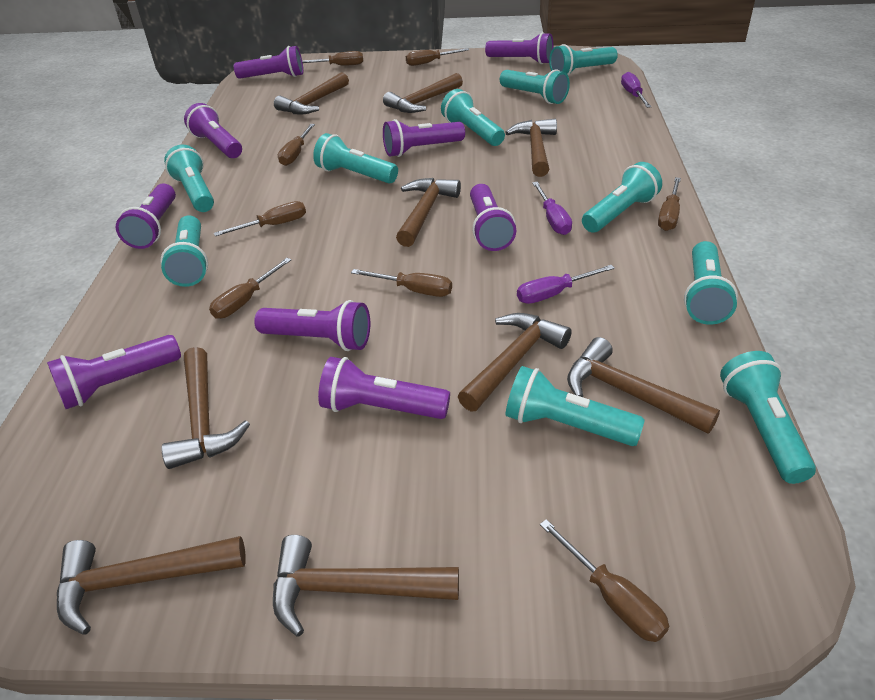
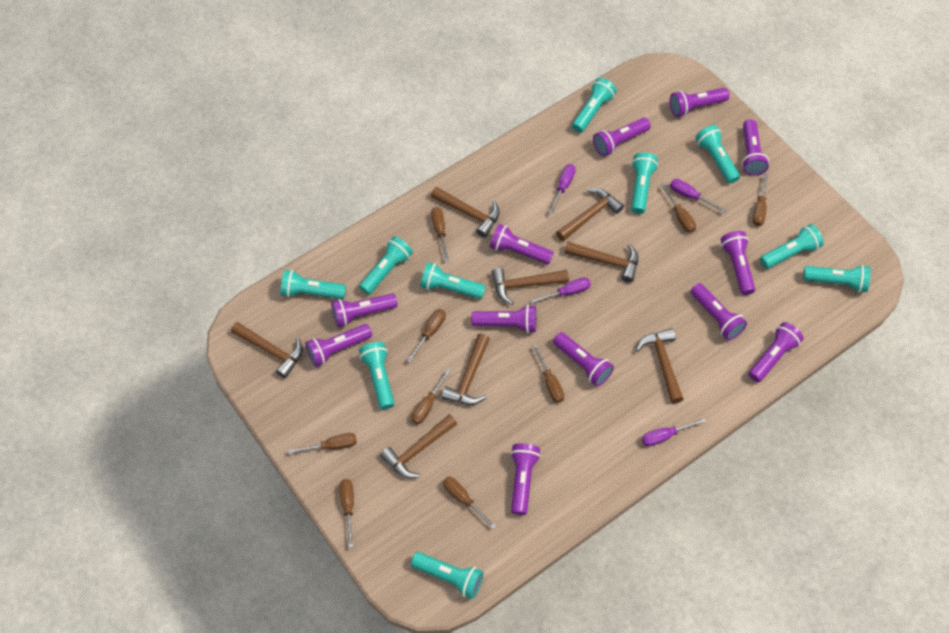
brown hammer: [57,536,246,635] [161,347,250,469] [273,535,459,637] [274,72,349,114] [383,73,463,113] [396,178,461,247] [458,313,572,412] [505,119,557,177] [567,337,720,434] = 9 -> [231,322,303,378] [380,414,457,478] [431,187,500,237] [441,334,490,405] [491,268,569,305] [556,188,624,241] [565,242,638,283] [636,328,683,404] = 8
brown screwdriver: [209,258,291,319] [214,201,306,236] [278,124,315,166] [302,51,363,66] [351,269,452,297] [406,48,469,66] [540,519,669,642] [658,177,681,231] = 8 -> [288,433,357,454] [340,479,354,548] [407,309,446,363] [411,369,451,425] [431,207,449,262] [443,477,496,529] [533,344,564,403] [660,183,696,233] [753,174,768,226] = 9
purple flashlight: [47,335,181,409] [116,183,176,249] [184,103,242,158] [234,46,303,79] [254,300,370,351] [318,357,450,419] [383,119,465,157] [470,184,516,251] [485,32,553,64] = 9 -> [305,324,372,367] [331,293,398,327] [472,305,536,333] [490,224,554,264] [510,443,541,515] [553,332,614,387] [593,118,651,156] [670,88,730,117] [691,283,747,340] [721,231,755,295] [742,119,769,176] [748,322,804,382] = 12
purple screwdriver: [517,265,615,304] [532,182,572,235] [621,72,651,108] = 3 -> [530,277,591,304] [549,164,576,214] [642,418,706,447] [670,179,726,213] = 4

